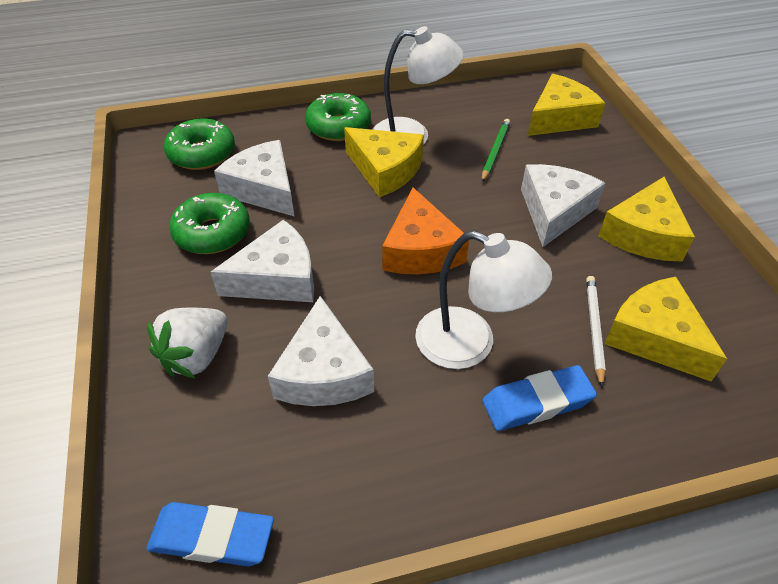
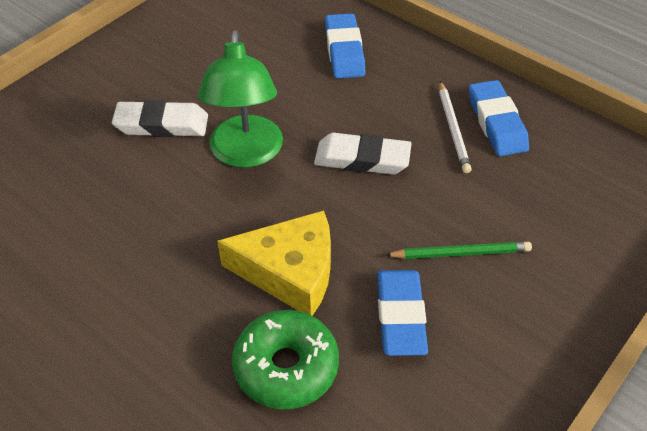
blue eraser: [146,502,274,567] [483,365,597,431] = 2 -> [325,13,366,79] [377,270,428,356] [469,80,529,156] = 3
green donut: [164,119,235,170] [169,193,250,254] [305,93,371,141] = 3 -> [232,310,339,409] = 1
green lamp: none = 0 -> [198,30,283,168] = 1
orange cheese: [382,188,469,274] = 1 -> none = 0
white cheese: [211,220,314,302] [214,140,295,217] [268,296,374,406] [521,164,605,247] = 4 -> none = 0
white eraser: none = 0 -> [112,100,208,137] [314,133,412,175] = 2
white lamp: [372,26,464,145] [415,231,552,369] = 2 -> none = 0
white strawberry: [147,307,228,378] = 1 -> none = 0
yellow cheese: [344,127,424,197] [528,74,605,136] [599,176,695,262] [604,277,727,381] = 4 -> [217,210,331,316] = 1

